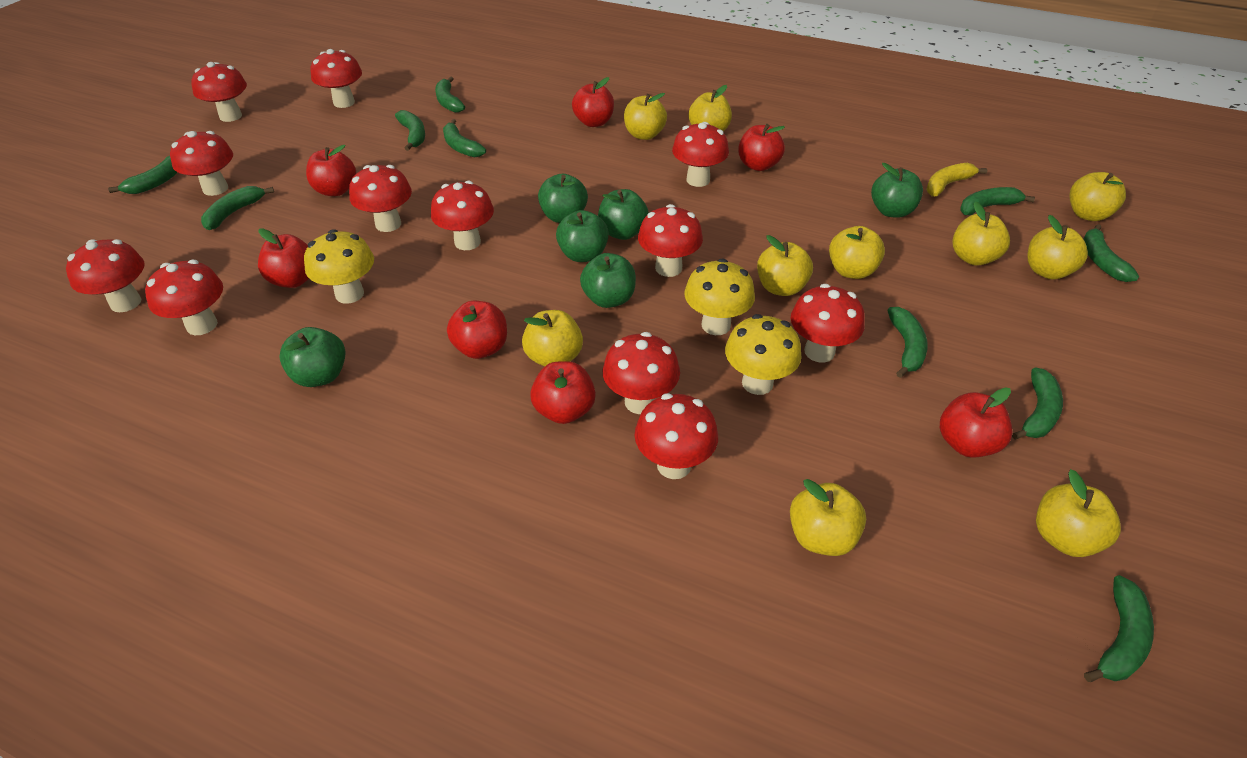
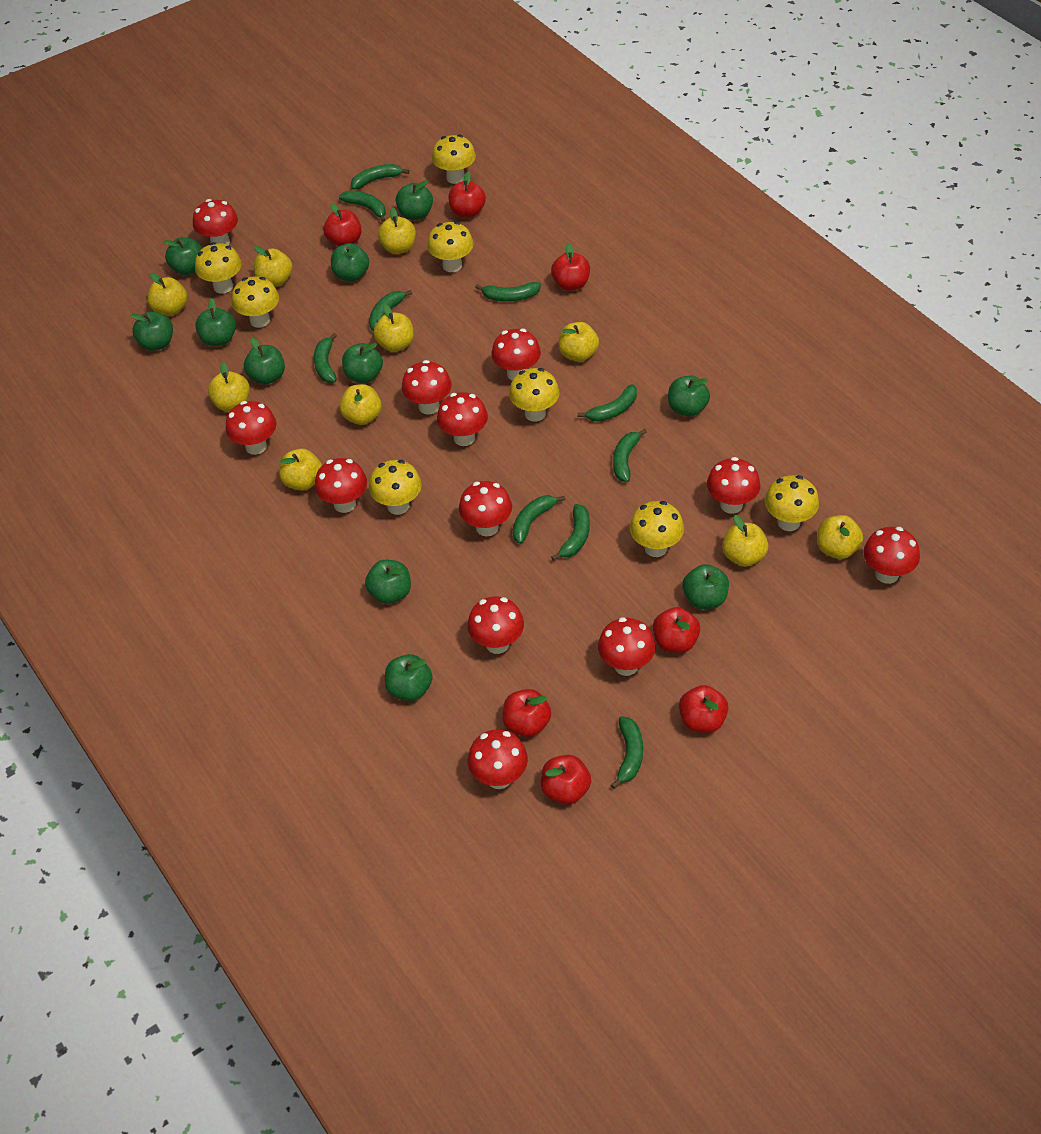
green apple: [279,327,345,387] [538,174,588,223] [556,210,609,262] [580,253,636,308] [598,189,649,240] [871,163,923,218] = 6 -> [131,312,173,351] [164,237,202,275] [195,298,236,346] [244,338,285,385] [331,243,369,281] [342,343,383,383] [365,560,411,604] [385,654,432,701] [396,180,433,220] [668,375,710,417] [683,564,729,609] = 11
yellow banana: [926,163,987,196] = 1 -> none = 0
yellow mushroom: [304,229,374,304] [684,258,755,335] [725,314,802,395] = 3 -> [195,242,242,294] [232,277,279,328] [369,460,422,515] [427,222,474,272] [432,135,476,184] [509,368,560,422] [630,501,684,557] [765,475,819,531] = 8

